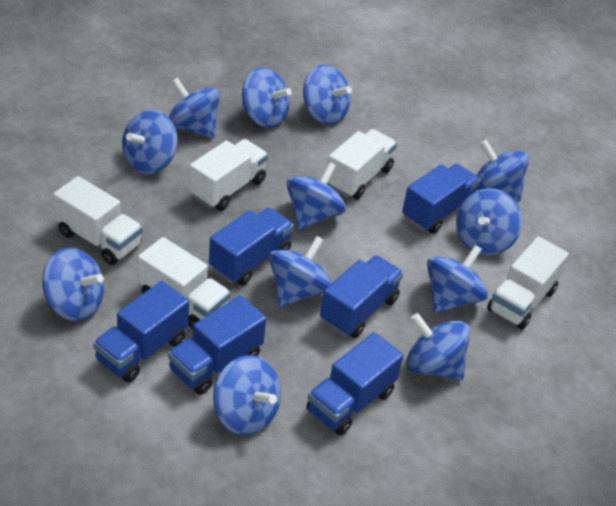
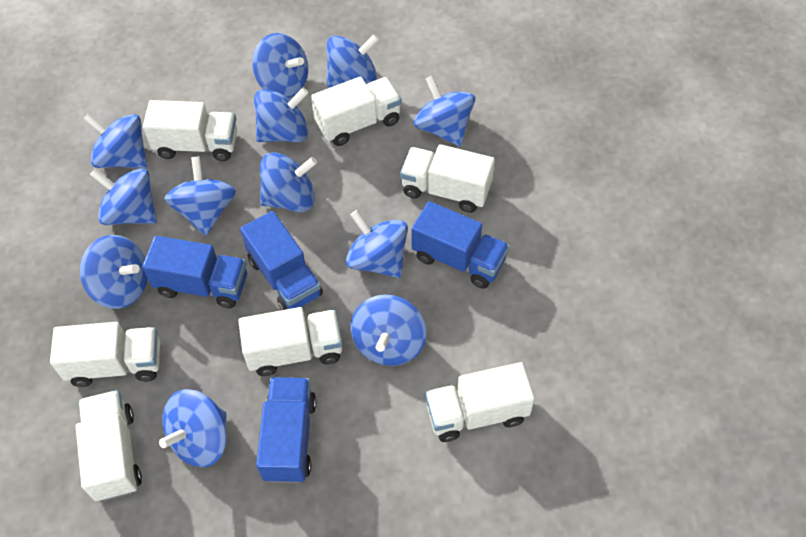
blue truck: [93,281,189,382] [168,296,266,395] [209,208,294,285] [306,332,404,436] [320,255,403,338] [402,164,480,234] = 6 -> [142,236,247,308] [240,211,323,310] [256,377,316,483] [411,201,509,288] = 4
white truck: [53,176,143,265] [138,237,231,329] [189,139,268,211] [327,129,397,199] [487,237,569,329] = 5 -> [50,322,160,387] [76,390,142,501] [143,100,237,161] [238,307,343,376] [311,76,402,146] [400,144,495,213] [425,362,535,442] = 7

